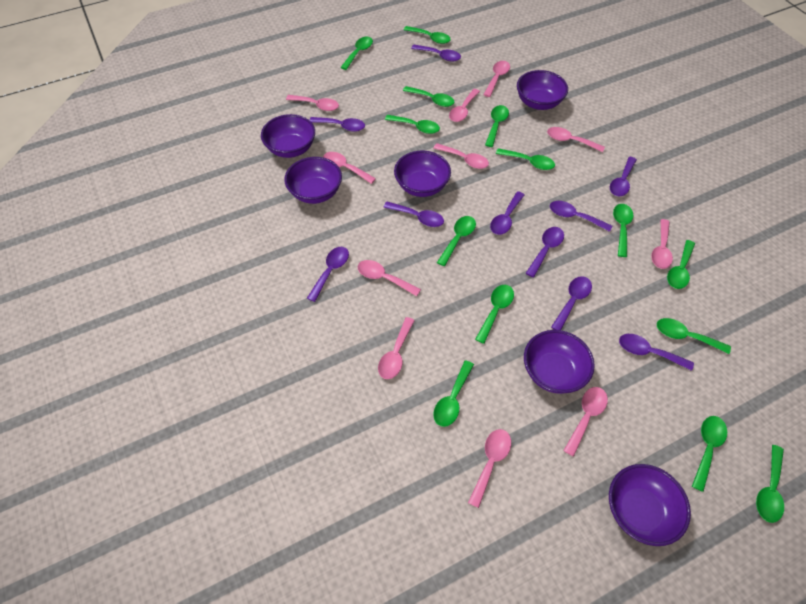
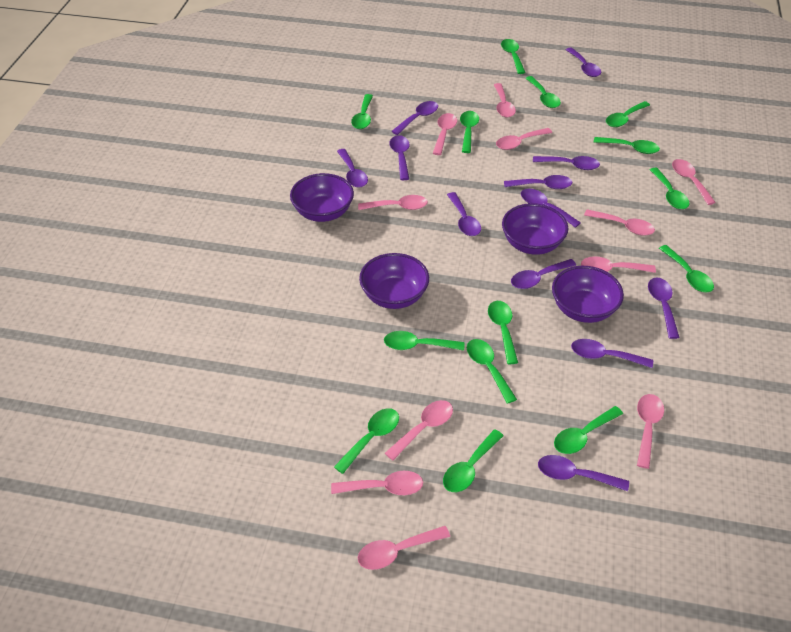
purple bowl: [261,114,315,158] [284,157,342,204] [394,151,451,197] [517,70,568,110] [524,330,595,394] [609,464,691,546] = 6 -> [290,173,354,222] [359,253,429,309] [502,203,569,255] [552,266,624,323] = 4
purple spoon: [307,247,349,302] [310,117,365,132] [383,202,444,227] [411,45,461,62] [490,191,524,235] [526,227,564,277] [550,201,612,232] [551,276,592,330] [610,157,637,196] [619,334,694,371] = 10 -> [337,149,368,188] [389,135,409,180] [392,101,438,135] [447,192,481,236] [504,175,572,189] [511,259,576,289] [521,188,581,228] [533,156,600,170] [538,455,629,491] [566,48,601,77] [571,339,653,368] [648,277,680,339] = 12

